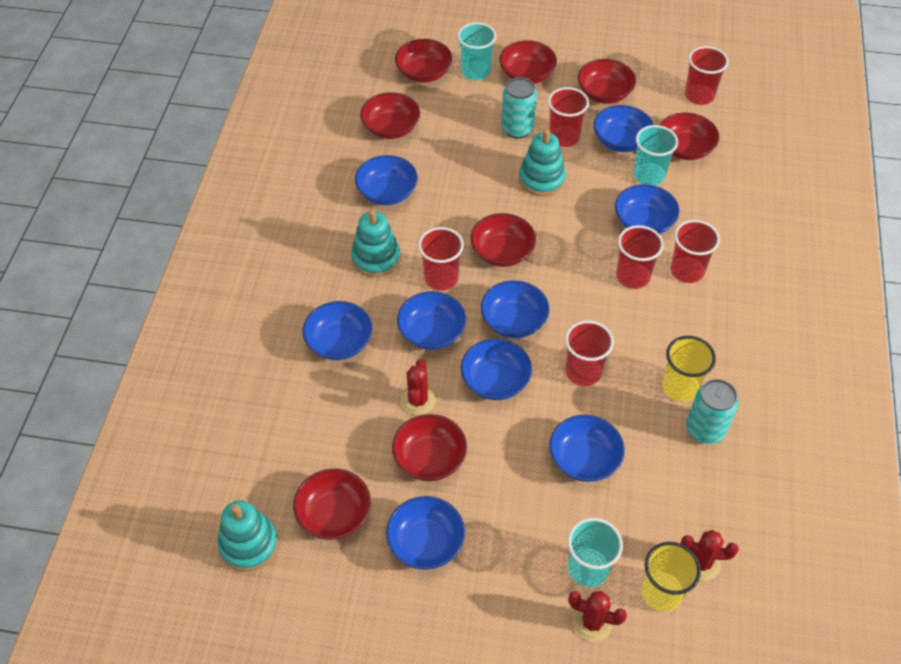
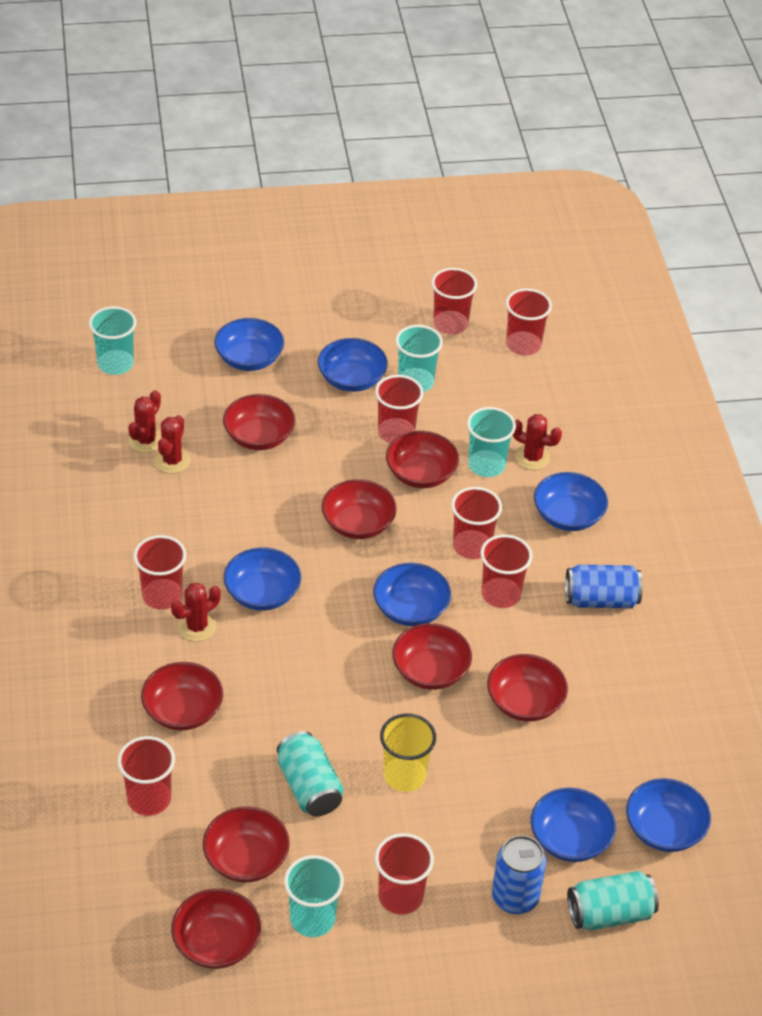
blue bowl: [303,301,373,360] [355,155,418,205] [386,496,465,570] [397,291,466,350] [461,338,532,400] [481,280,549,338] [549,415,625,482] [593,105,654,152] [615,184,680,234] = 9 -> [214,318,284,371] [224,547,301,611] [318,338,388,392] [373,563,451,626] [531,788,616,862] [534,472,608,531] [626,778,711,852] = 7
blue can: none = 0 -> [492,835,546,914] [565,565,643,608] = 2
red cactus: [401,359,436,415] [568,591,627,642] [681,530,739,581] = 3 -> [128,390,162,453] [155,415,190,474] [171,583,221,642] [513,414,562,470] = 4
red cup: [418,227,464,291] [548,87,589,147] [565,320,614,386] [616,225,664,289] [670,220,720,283] [685,46,729,105] = 6 -> [117,736,175,816] [134,535,187,610] [375,375,423,443] [375,833,434,915] [432,268,477,334] [451,487,502,559] [480,535,533,608] [506,288,552,356] = 8
turquoise cup: [457,22,496,80] [568,518,623,587] [634,125,678,186] = 3 -> [89,306,137,375] [284,855,344,937] [395,325,443,392] [467,407,516,477] = 4
turquoise stacking toy: [218,501,278,572] [351,209,400,277] [519,129,566,196] = 3 -> none = 0
yellow cup: [641,542,701,612] [663,336,716,402] = 2 -> [380,713,436,792] = 1

